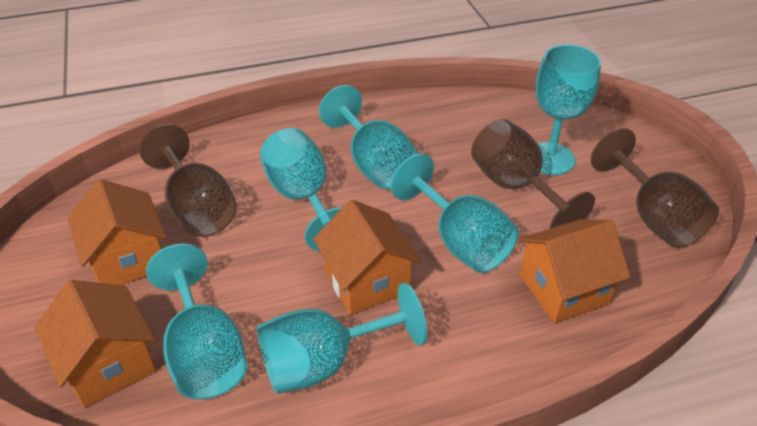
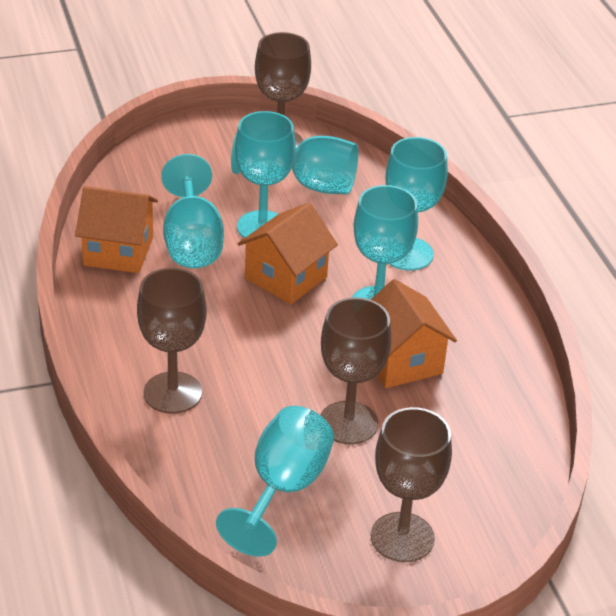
brown goblet: [139,124,237,237] [471,119,595,229] [591,128,719,248] = 3 -> [137,268,207,414] [255,32,311,148] [321,297,391,445] [371,407,452,562] = 4
orange house: [35,280,156,408] [68,179,167,285] [313,200,422,315] [518,219,630,323] = 4 -> [75,186,158,273] [237,203,338,304] [371,279,457,388] = 3

